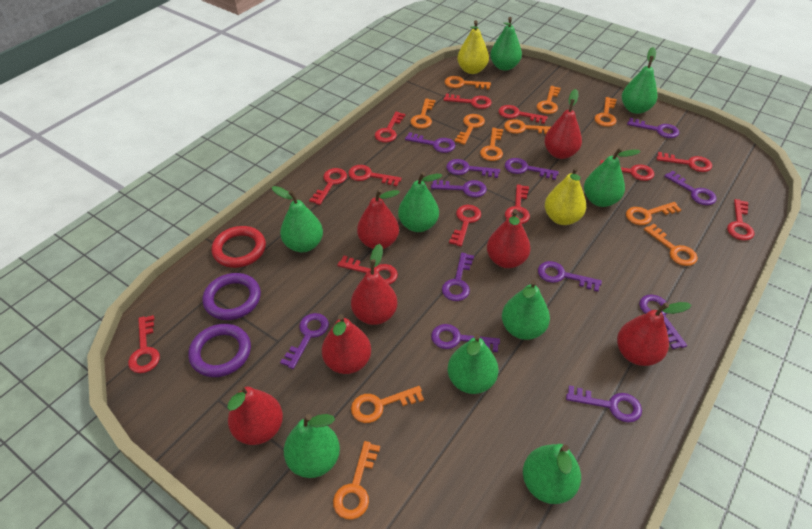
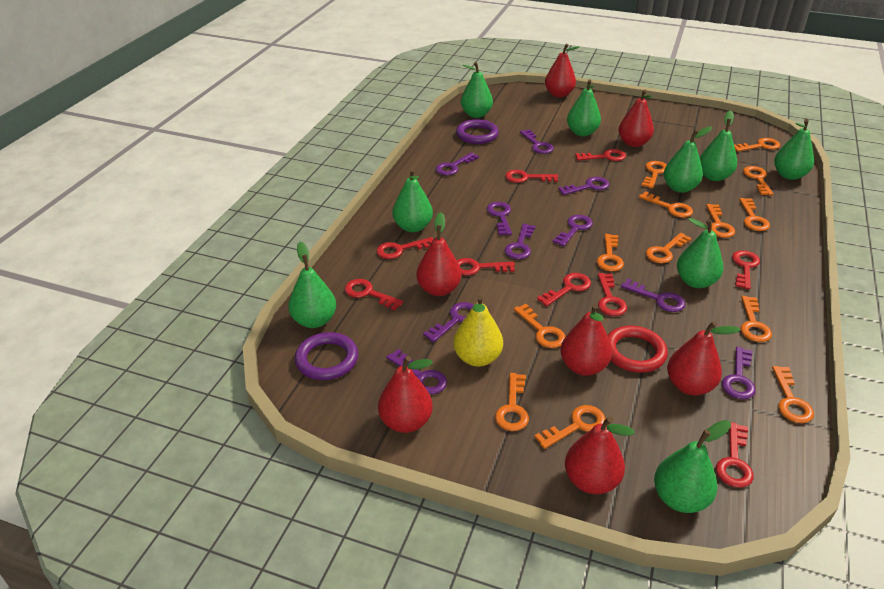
orange key: [333,441,380,520] [351,386,424,423] [410,99,435,129] [444,76,491,89] [455,114,485,145] [480,128,503,161] [504,119,551,134] [536,86,561,114] [594,97,617,127] [626,202,681,225] [644,224,698,266] = 11 -> [495,373,529,431] [514,304,566,348] [534,405,605,449] [597,234,624,271] [639,191,693,218] [641,161,667,189] [646,233,692,263] [706,204,735,238] [734,138,780,152] [739,198,770,231] [740,296,772,342] [743,166,773,195] [772,366,814,423] = 13
purple key: [280,313,329,369] [405,132,455,153] [431,180,487,197] [431,324,500,352] [442,253,474,301] [446,159,500,178] [505,158,559,180] [538,261,602,292] [566,385,642,423] [627,118,679,138] [639,294,687,349] [664,171,717,205] = 12 -> [387,349,447,394] [423,302,474,342] [436,152,479,175] [487,202,512,235] [504,224,535,259] [520,129,554,154] [553,215,593,247] [558,177,610,195] [621,279,685,312] [722,347,756,399] = 10
red key: [128,315,160,373] [309,168,347,205] [337,256,398,285] [348,165,401,186] [375,112,405,143] [444,94,492,109] [449,205,481,247] [498,105,548,124] [505,184,530,224] [600,160,655,181] [657,152,712,172] [727,199,755,241] = 12 -> [345,279,403,311] [376,237,433,259] [457,258,515,276] [505,170,558,183] [537,273,591,306] [575,149,626,161] [598,273,627,316] [716,422,754,488] [732,250,760,290] = 9
yellow pear: [457,20,489,74] [545,167,586,225] = 2 -> [453,295,503,367] = 1

